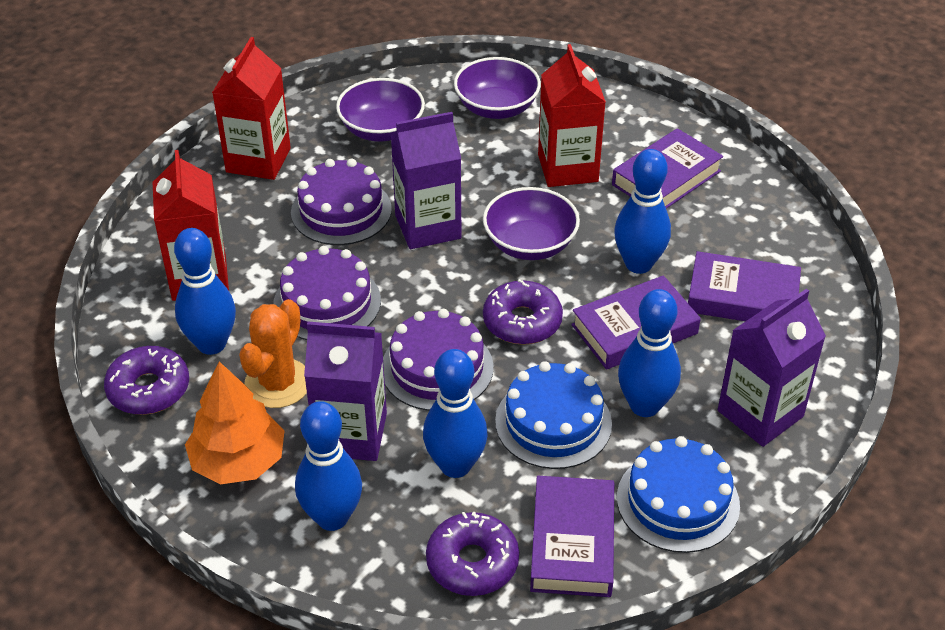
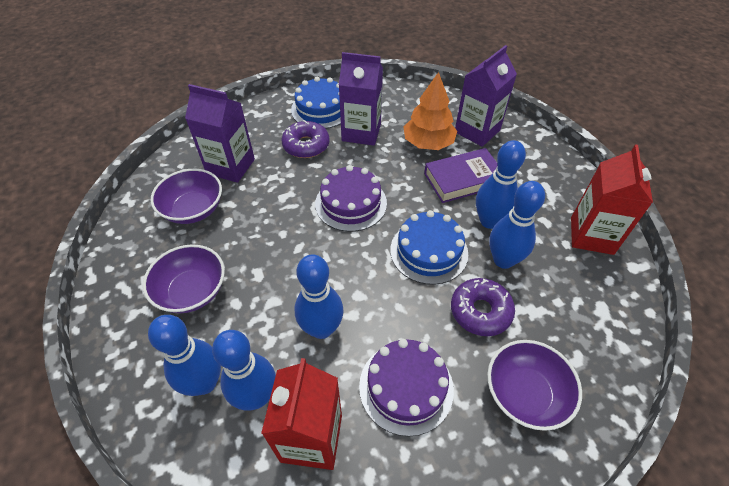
orange cactus: [239,299,307,408] = 1 -> none = 0
purple book: [530,476,614,597] [572,275,701,370] [612,128,723,209] [688,251,801,321] = 4 -> [424,148,498,203] = 1
purple cake: [273,246,381,340] [291,158,392,245] [383,309,493,411] = 3 -> [315,165,387,232] [359,339,454,436] = 2
purple donut: [104,346,189,415] [426,512,519,596] [483,279,563,345] = 3 -> [282,120,330,158] [451,278,515,336] = 2
red carton: [153,150,229,301] [212,37,291,180] [538,44,606,187] = 3 -> [261,358,342,470] [571,144,653,255] = 2

